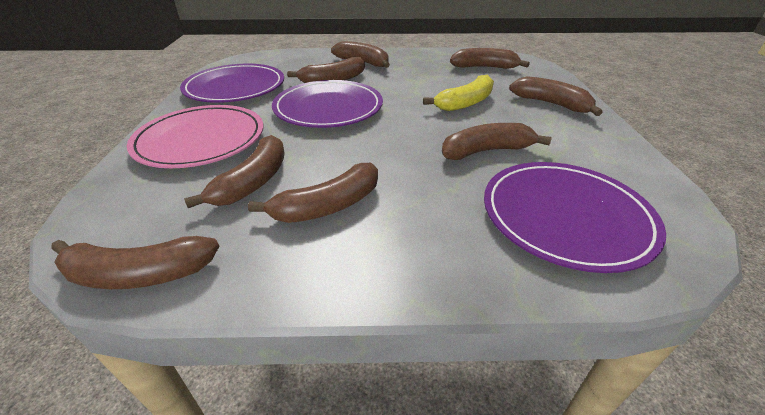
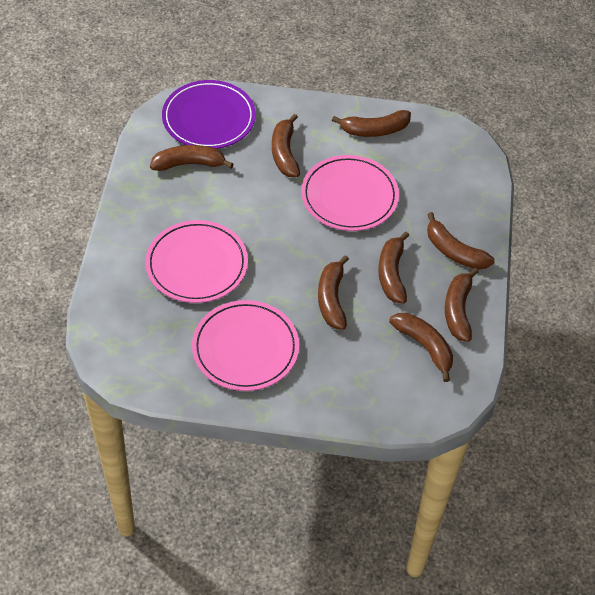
pink plate: [127,105,263,168] = 1 -> [145,220,248,303] [192,300,299,391] [301,155,399,231] = 3
purple plate: [180,64,284,103] [272,80,383,128] [484,162,666,273] = 3 -> [162,80,256,149] = 1
yellow banana: [423,75,494,111] = 1 -> none = 0

